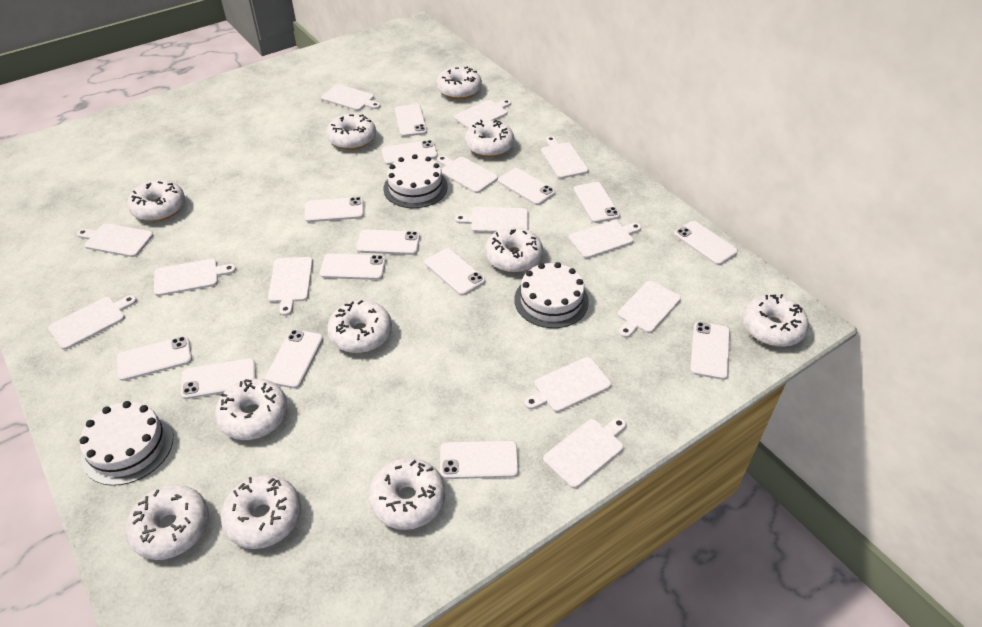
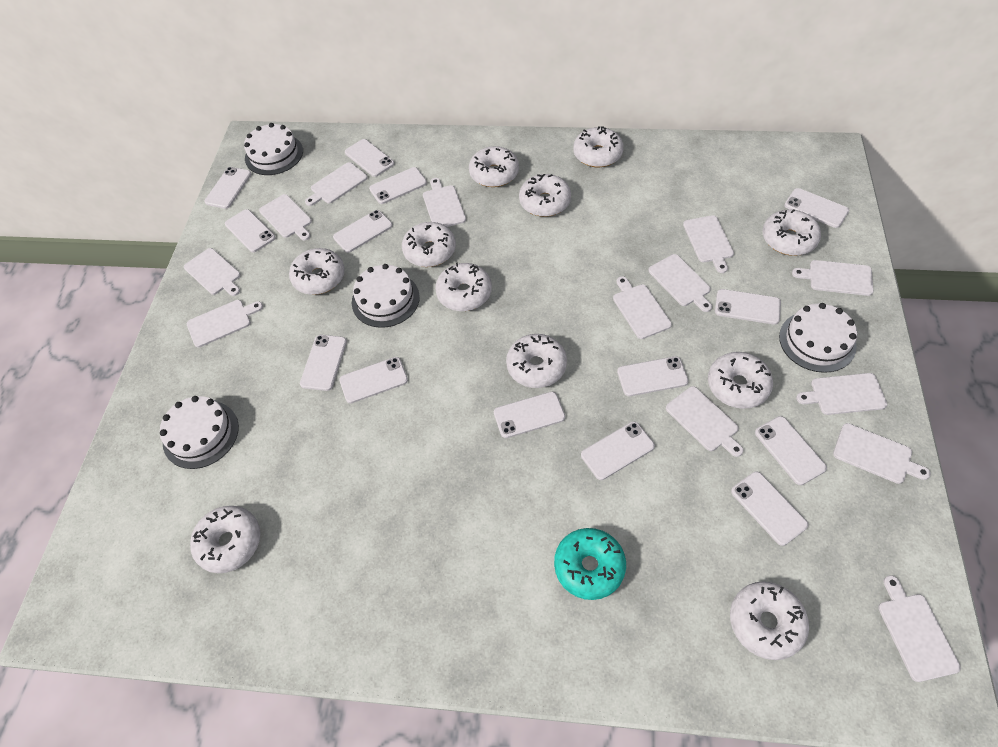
turquoise donut: none = 0 -> [554,528,626,600] = 1
white cake: [80,401,173,486] [383,154,448,208] [515,262,589,328] = 3 -> [160,396,239,469] [244,123,303,175] [352,264,420,328] [779,303,857,373] = 4

